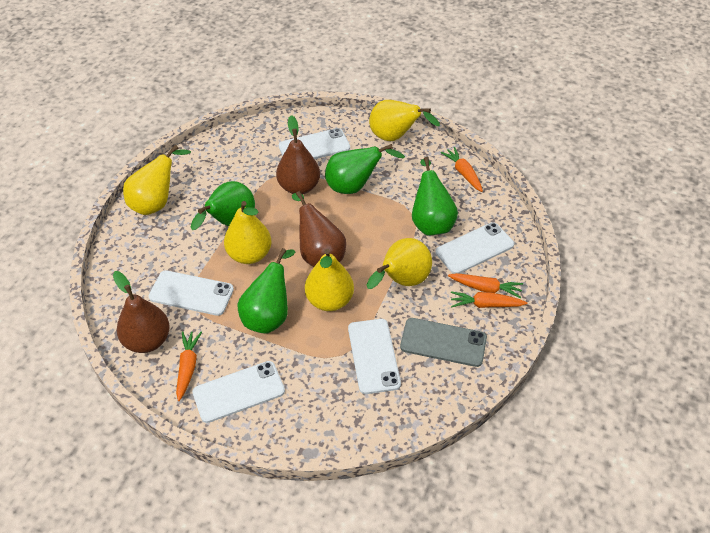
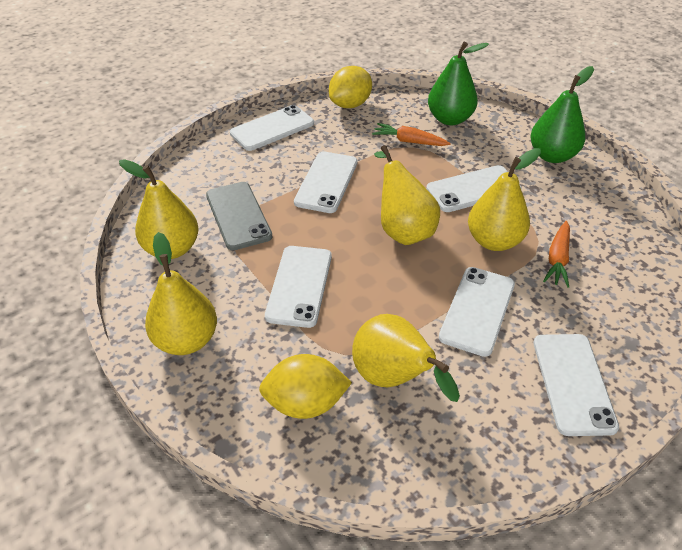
brown pear: [113,271,170,353] [276,115,320,194] [292,191,346,267] = 3 -> none = 0
green pear: [191,181,255,230] [238,248,296,334] [325,144,405,194] [412,157,458,236] = 4 -> [428,42,489,125] [531,66,594,163] = 2
orange carrot: [176,331,202,401] [441,147,483,192] [448,273,523,298] [451,291,527,308] = 4 -> [372,123,451,146] [543,221,570,288] = 2
white phone: [149,270,234,316] [192,361,285,423] [278,128,350,159] [348,319,401,394] [435,222,514,274] = 5 -> [230,105,314,151] [265,246,332,328] [294,151,358,213] [426,165,522,212] [439,267,515,357] [533,334,619,436] = 6
yellow lemon: none = 0 -> [259,354,352,419] [329,66,372,108] = 2

